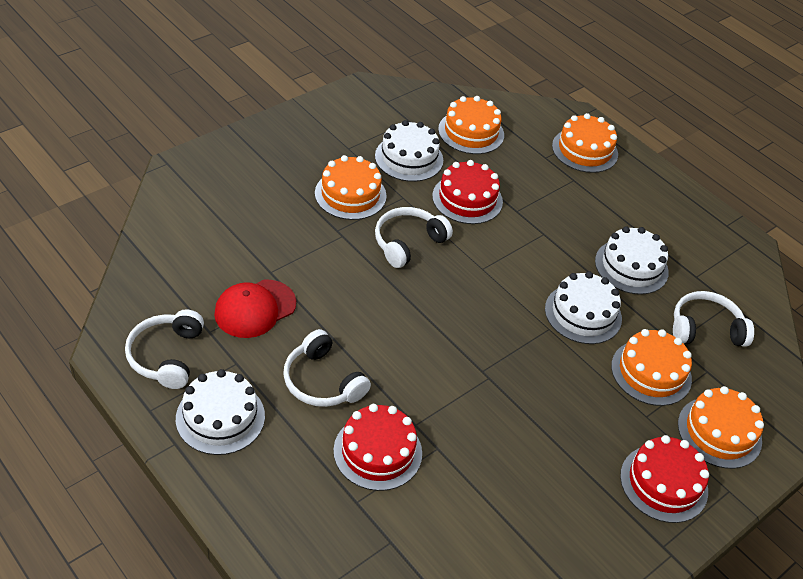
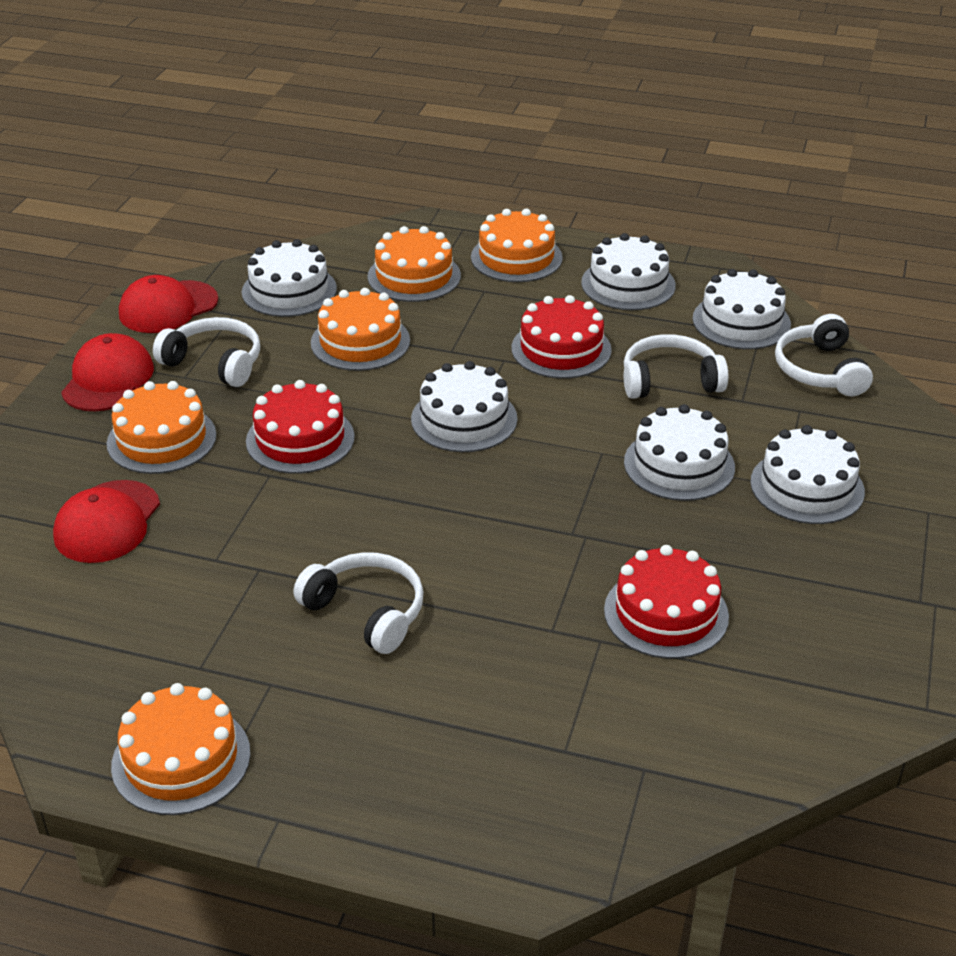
red cap: [214,279,296,338] = 1 -> [53,480,160,563] [61,333,154,411] [119,275,218,333] = 3
white cake: [176,369,265,455] [375,120,443,182] [545,271,622,344] [595,227,669,295] = 4 -> [242,239,337,317] [411,361,518,452] [581,233,676,310] [624,404,735,501] [692,269,791,349] [750,425,865,524] = 6

